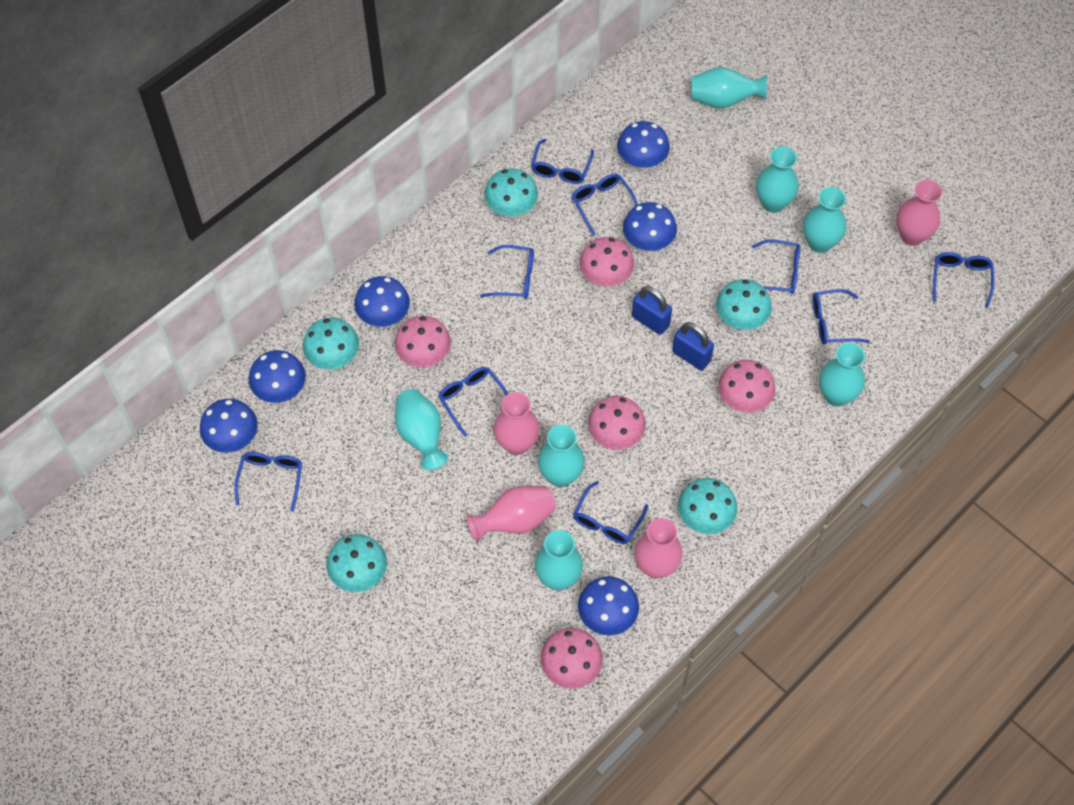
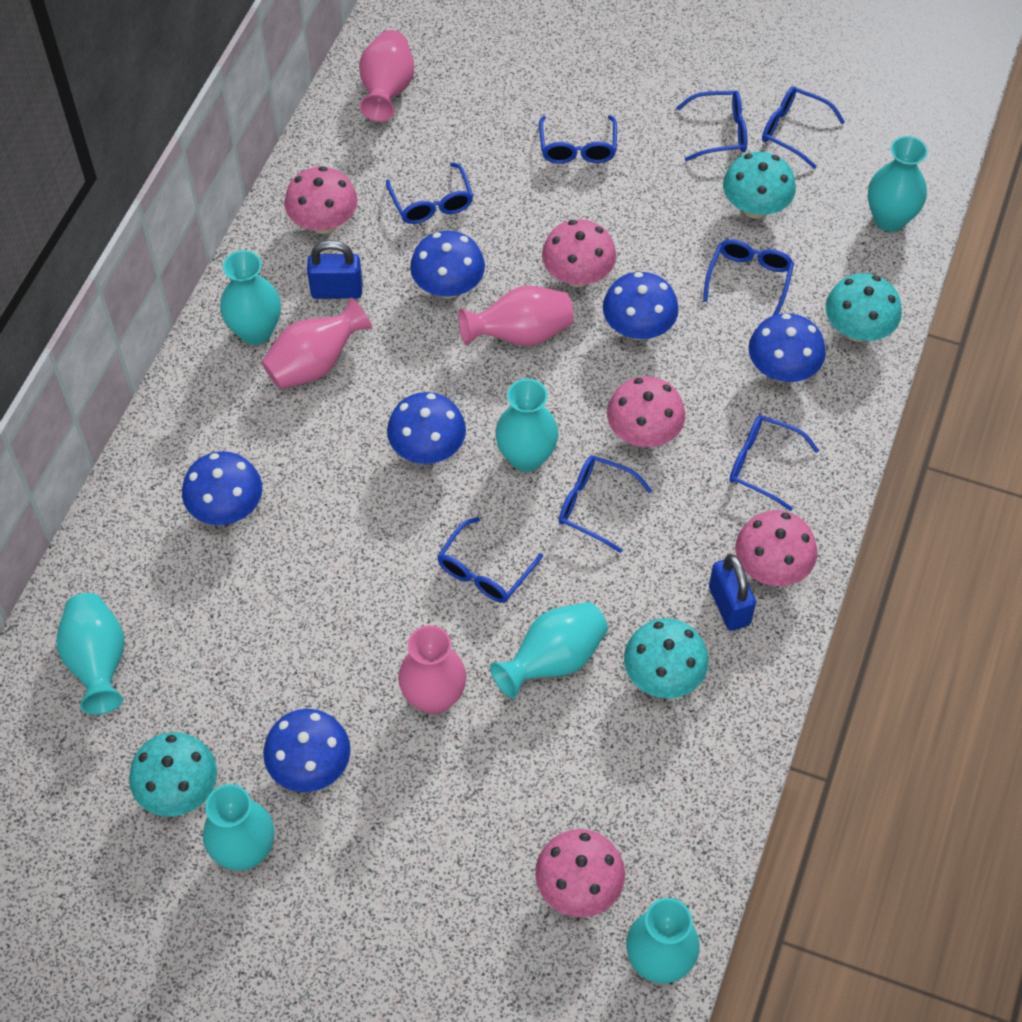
blue glasses: [234,452,302,512] [438,367,508,437] [480,245,534,299] [531,139,594,184] [572,174,638,236] [574,481,648,544] [752,239,800,294] [812,289,870,344] [933,252,994,308] = 9 -> [386,162,473,224] [437,517,543,603] [539,115,617,164] [559,455,652,553] [676,90,747,161] [703,239,794,315] [729,415,819,511] [762,86,845,169] = 8
turquoise mushroom: [303,318,359,369] [327,534,387,592] [485,168,538,217] [678,478,737,534] [716,279,772,330] = 5 -> [129,732,217,817] [624,618,709,698] [723,152,796,219] [826,274,902,342] = 4

